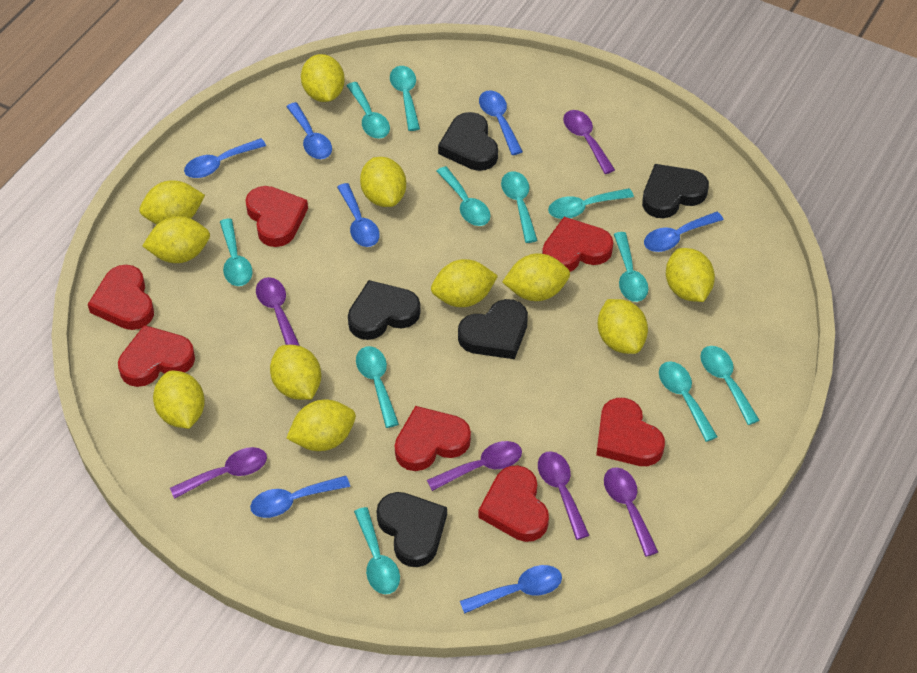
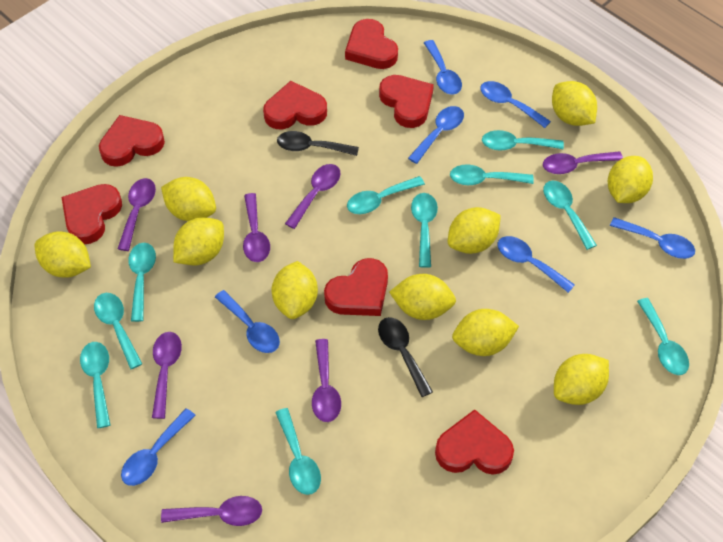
black heart: [348,280,421,340] [376,492,447,567] [438,112,498,171] [458,299,528,359] [642,164,709,218] = 5 -> none = 0
black spoon: none = 0 -> [277,131,359,156] [378,317,433,397] = 2
purple spoon: [170,447,267,499] [256,277,300,346] [427,441,522,491] [538,451,590,540] [563,110,615,174] [604,467,658,557] = 6 -> [117,178,156,251] [152,332,182,419] [161,496,262,526] [243,193,270,262] [285,164,341,229] [312,339,341,422] [543,151,623,174] = 7
turquoise spoon: [220,219,253,286] [346,82,390,139] [354,507,400,594] [356,346,399,428] [390,66,420,131] [436,166,491,226] [501,171,538,243] [548,188,634,219] [614,232,648,302] [659,361,718,442] [700,346,760,425] = 11 -> [80,342,110,428] [94,293,142,369] [128,243,156,322] [275,408,321,495] [347,176,425,214] [411,193,438,268] [450,164,534,185] [482,130,564,151] [543,181,597,250] [637,298,689,375] = 10
yellow lemon: [139,180,205,224] [142,216,210,263] [153,371,205,429] [270,345,321,400] [286,400,356,451] [301,54,345,102] [360,157,406,207] [431,259,498,307] [502,253,570,301] [598,299,648,354] [666,248,715,302] = 11 -> [35,231,91,278] [161,177,216,221] [173,217,224,265] [272,261,318,319] [389,274,456,320] [448,207,501,254] [452,309,519,356] [552,81,597,126] [554,354,609,405] [608,156,653,203] = 10

